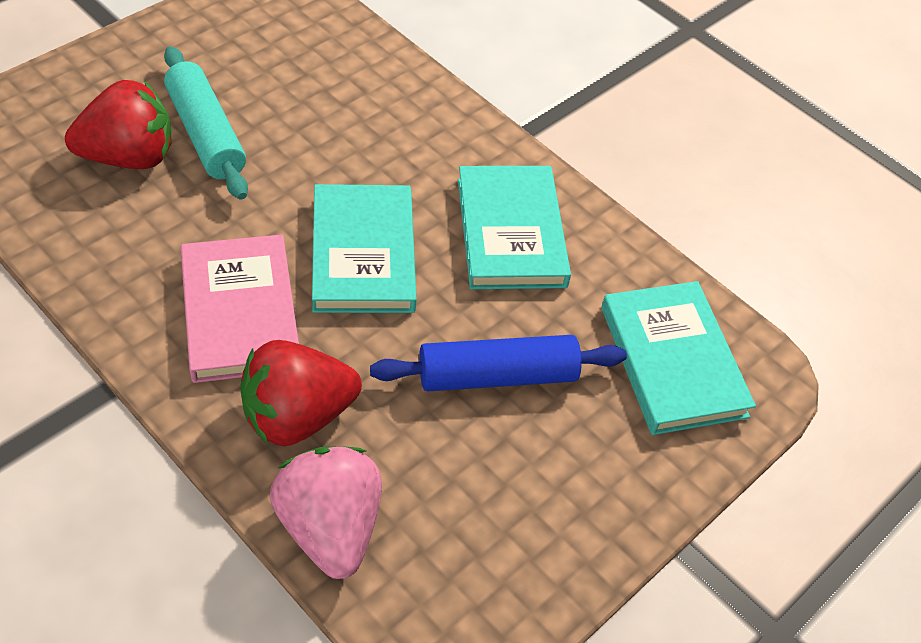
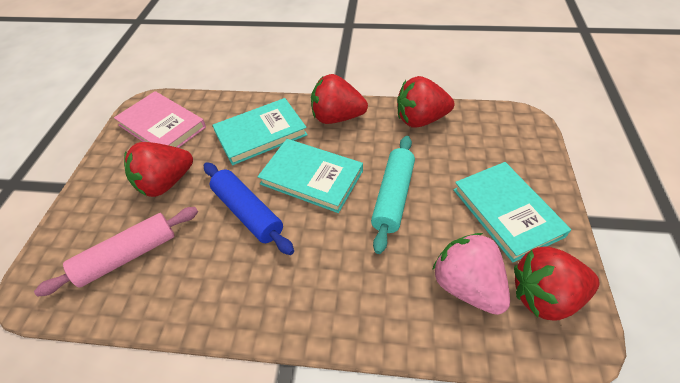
pink rolling pin: none = 0 -> [34,207,198,297] = 1
red strawberry: [65,80,172,169] [240,340,362,446] = 2 -> [124,142,193,197] [311,74,368,124] [397,76,454,128] [514,247,600,321] = 4

